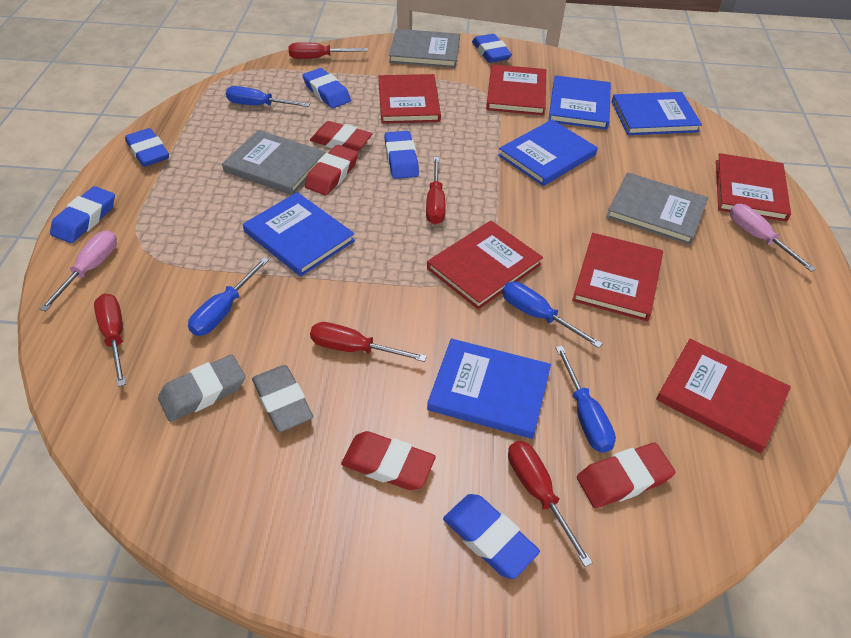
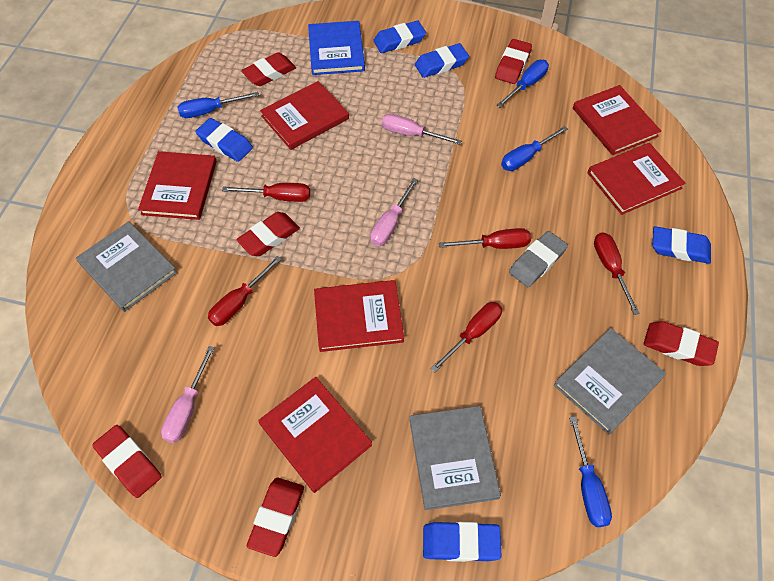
blue book: [243,192,355,277] [427,339,551,439] [498,120,598,186] [548,75,611,130] [612,92,702,135] = 5 -> [308,21,365,75] = 1
blue eraser: [50,186,115,243] [125,128,169,167] [302,68,351,108] [384,131,419,179] [443,494,540,579] [472,34,512,63] = 6 -> [195,118,253,162] [373,21,426,53] [415,43,469,78] [423,522,501,562] [653,226,711,264] = 5
grey eraser: [158,354,245,422] [252,365,313,432] = 2 -> [509,231,568,287] = 1
pink screwdriver: [39,230,117,312] [730,204,816,272] = 2 -> [161,346,215,443] [370,178,418,246] [382,114,462,145] = 3
red eraser: [305,145,358,195] [310,121,372,152] [341,431,436,490] [577,443,675,508] = 4 -> [92,425,162,498] [236,212,300,256] [241,52,296,86] [247,478,304,557] [495,39,532,84] [644,321,719,366] = 6

